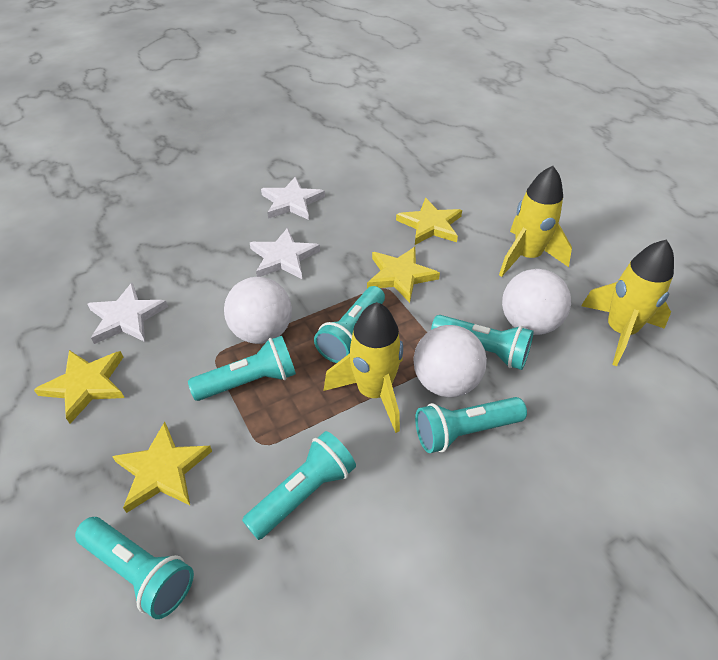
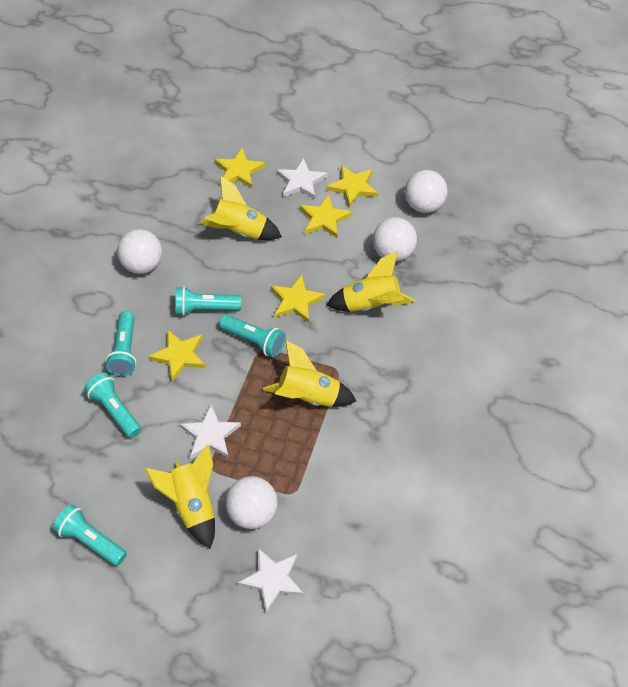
turquoise flashlight: [75,517,194,619] [188,336,296,401] [242,431,356,540] [314,286,385,363] [415,397,527,453] [431,315,534,370] = 6 -> [53,504,127,566] [84,373,141,438] [106,311,136,376] [175,287,241,316] [219,315,286,358] = 5
white ball: [224,277,292,344] [413,325,487,397] [502,269,571,335] = 3 -> [117,229,162,274] [225,476,278,529] [373,217,417,262] [405,170,448,213] = 4
yellow rocket: [323,302,403,433] [499,166,572,277] [581,239,674,366] = 3 -> [145,444,215,549] [200,176,282,240] [263,340,356,407] [327,251,415,312] = 4
yellow star: [34,350,125,424] [112,422,212,513] [367,247,440,303] [396,198,462,245] = 4 -> [148,330,206,382] [215,148,266,188] [271,274,325,323] [300,194,352,238] [327,165,378,207] = 5

